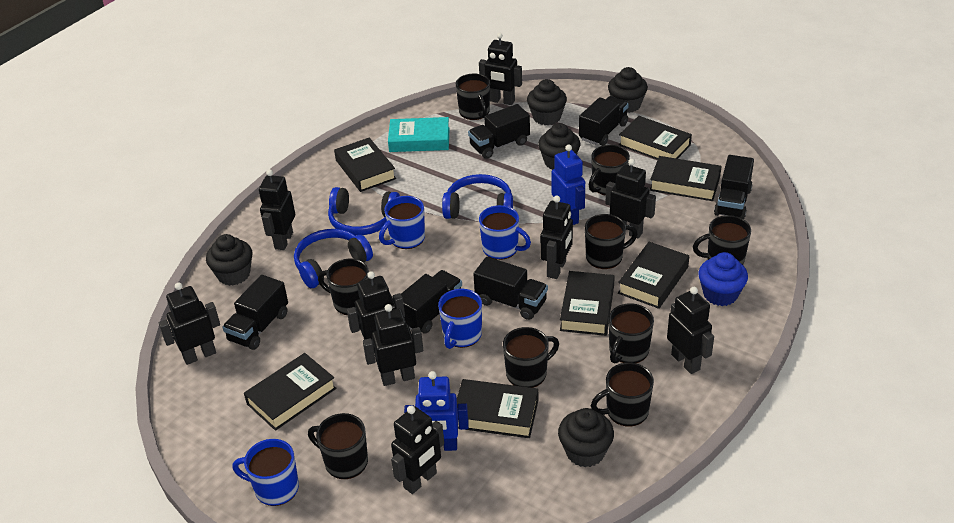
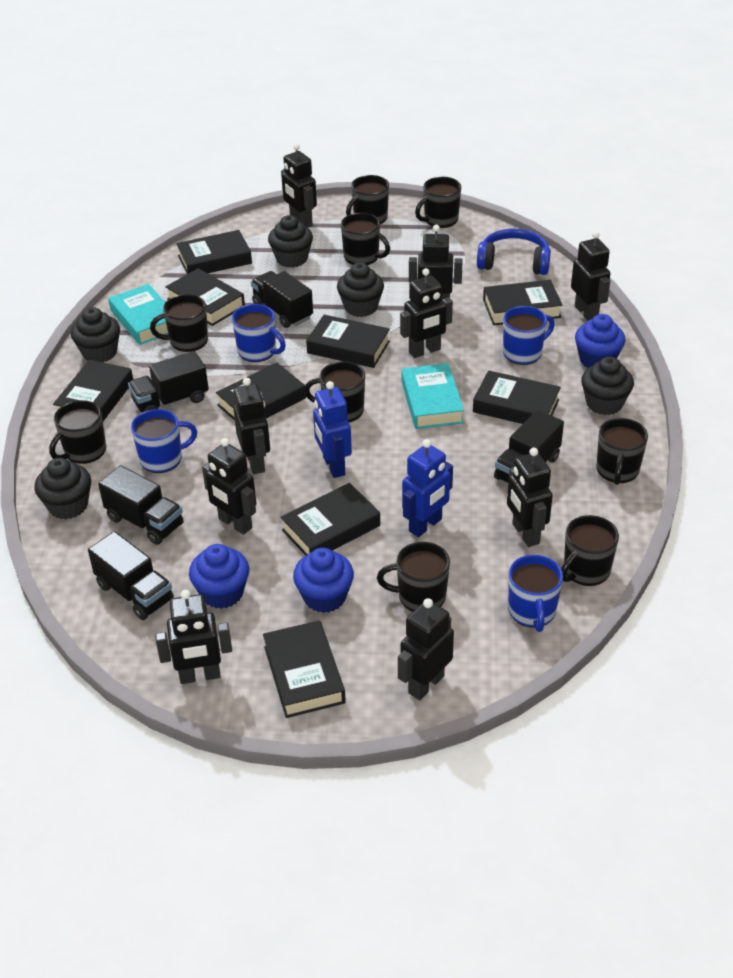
black book: [244,353,336,431] [334,138,396,192] [457,379,539,438] [560,271,615,336] [618,242,689,309] [619,116,692,160] [650,156,722,201] = 7 -> [53,360,133,421] [165,268,245,326] [176,230,252,274] [216,362,306,421] [263,620,346,718] [281,483,380,556] [306,315,390,368] [473,370,561,424] [483,280,562,325] = 9
black truck: [222,275,288,350] [401,270,462,334] [468,104,530,159] [473,257,548,320] [579,96,629,146] [714,155,754,219] = 6 -> [88,531,174,620] [98,465,184,545] [128,351,209,412] [251,271,313,328] [494,410,564,483] = 5
blue cupcake: [698,252,748,306] = 1 -> [189,544,249,609] [293,548,354,613] [575,314,625,368] = 3
blue headphones: [294,229,373,288] [328,187,400,235] [442,174,513,219] = 3 -> [477,229,551,275] = 1
turquoise book: [388,117,450,152] = 1 -> [108,284,168,345] [401,363,464,429] = 2

